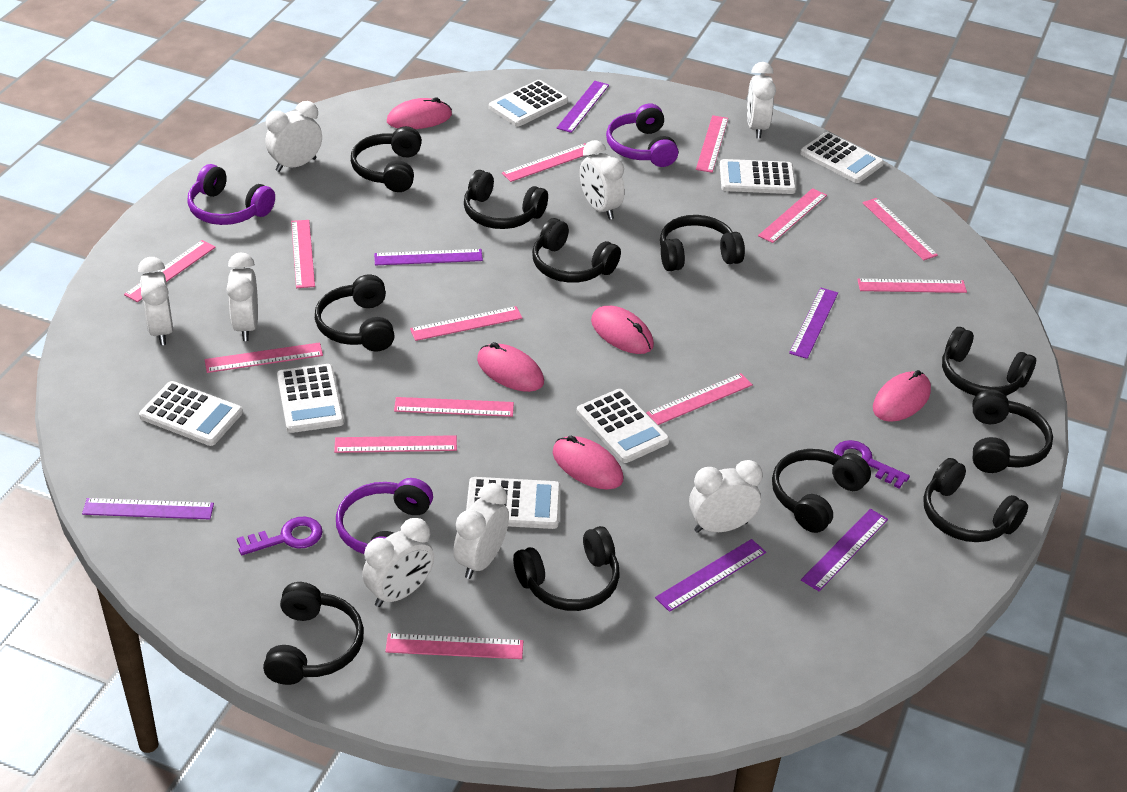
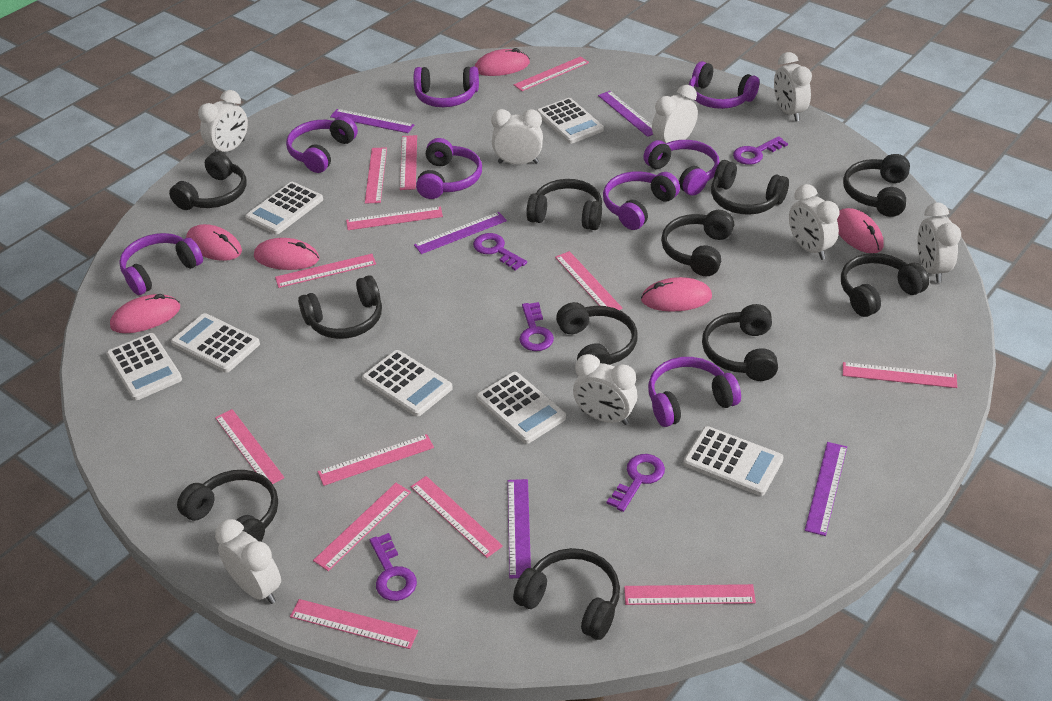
pink mouse: [387,97,452,129] [477,342,544,392] [553,436,623,490] [591,306,654,354] [873,370,931,422] = 5 -> [110,294,180,333] [186,224,242,261] [254,238,319,270] [475,48,530,76] [641,277,712,312] [837,208,884,253] = 6
purple headphones: [187,164,275,225] [336,478,433,554] [606,104,678,167] = 3 -> [119,233,203,295] [286,116,358,173] [414,67,479,107] [416,138,482,199] [603,171,680,230] [643,140,720,195] [648,357,741,427] [689,61,759,109] = 8
purple key: [237,517,323,555] [833,440,910,489] = 2 -> [370,533,417,601] [473,233,527,271] [519,302,554,351] [607,454,665,512] [733,136,788,165] = 5
purple ruler: [82,498,214,519] [374,249,483,265] [556,81,609,133] [655,539,766,612] [789,288,838,359] [801,509,888,591] = 6 -> [330,109,414,133] [414,212,507,254] [508,479,531,579] [598,91,653,137] [805,442,847,536] = 5

